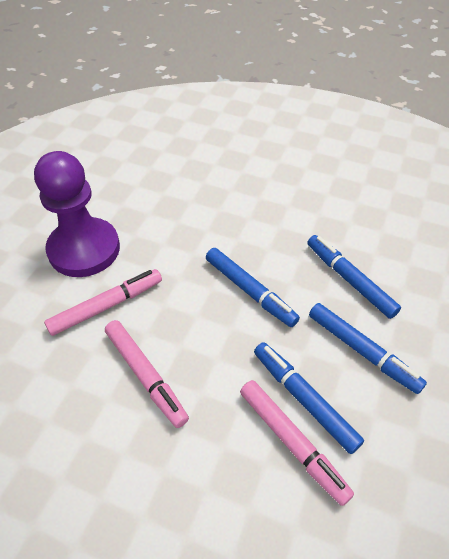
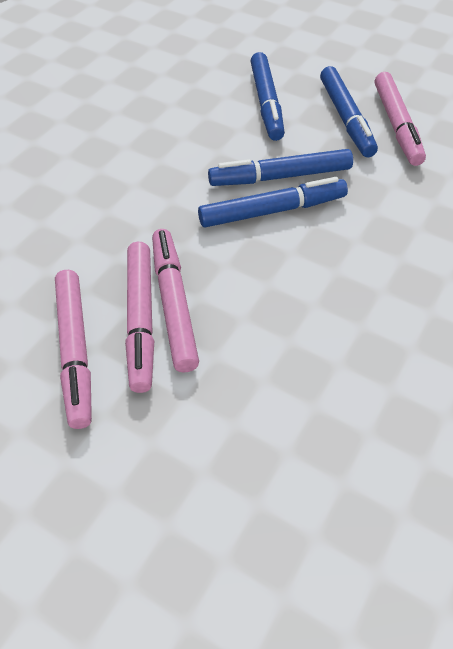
pink marker: [44,269,162,336] [105,320,189,428] [240,380,354,506] = 3 -> [55,270,92,429] [125,242,154,393] [152,229,199,372] [375,72,426,166] = 4
purple pawn: [34,151,120,277] = 1 -> none = 0

